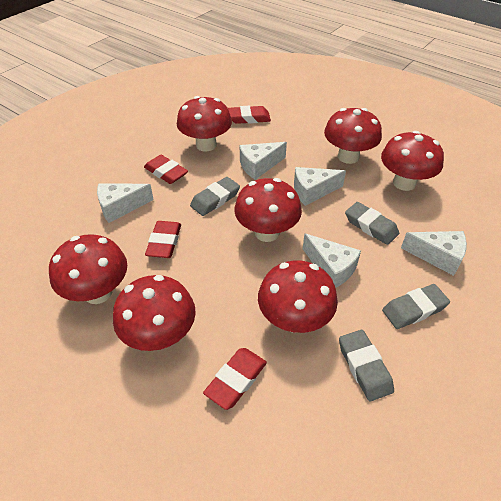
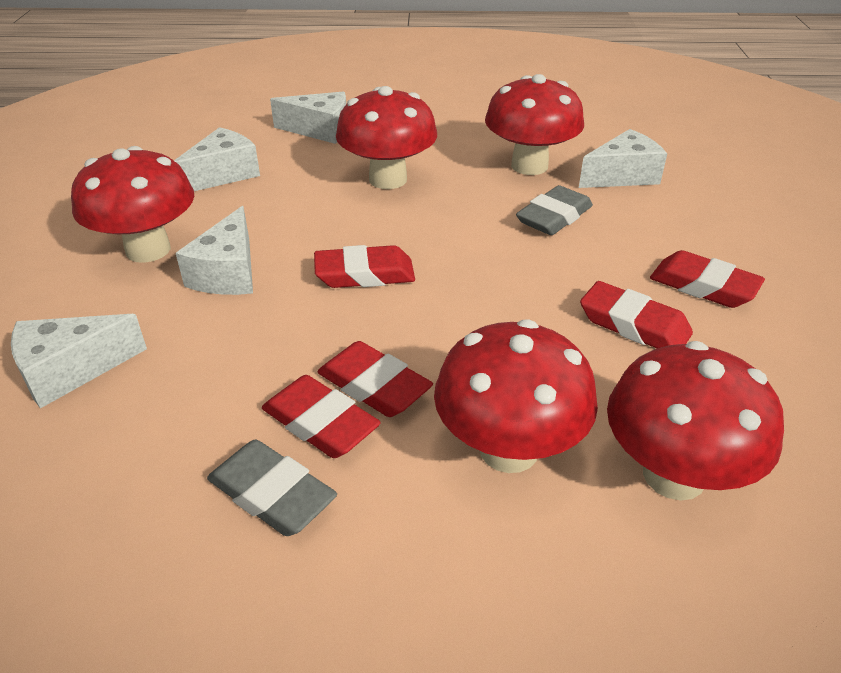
grey eraser: [190,177,240,216] [339,330,394,401] [345,202,399,245] [382,284,450,329] = 4 -> [207,440,337,536] [516,185,593,235] = 2
red eraser: [144,155,188,184] [145,221,181,258] [203,348,267,410] [228,106,271,124] = 4 -> [262,375,381,458] [314,245,415,288] [317,341,433,417] [580,281,693,349] [650,250,765,308] = 5
red mushroom: [49,234,127,304] [113,275,196,351] [177,96,232,152] [234,178,302,242] [258,260,338,333] [324,108,382,164] [381,131,444,191] = 7 -> [71,146,194,263] [336,86,437,189] [434,319,598,473] [485,74,584,175] [607,341,784,500] = 5

